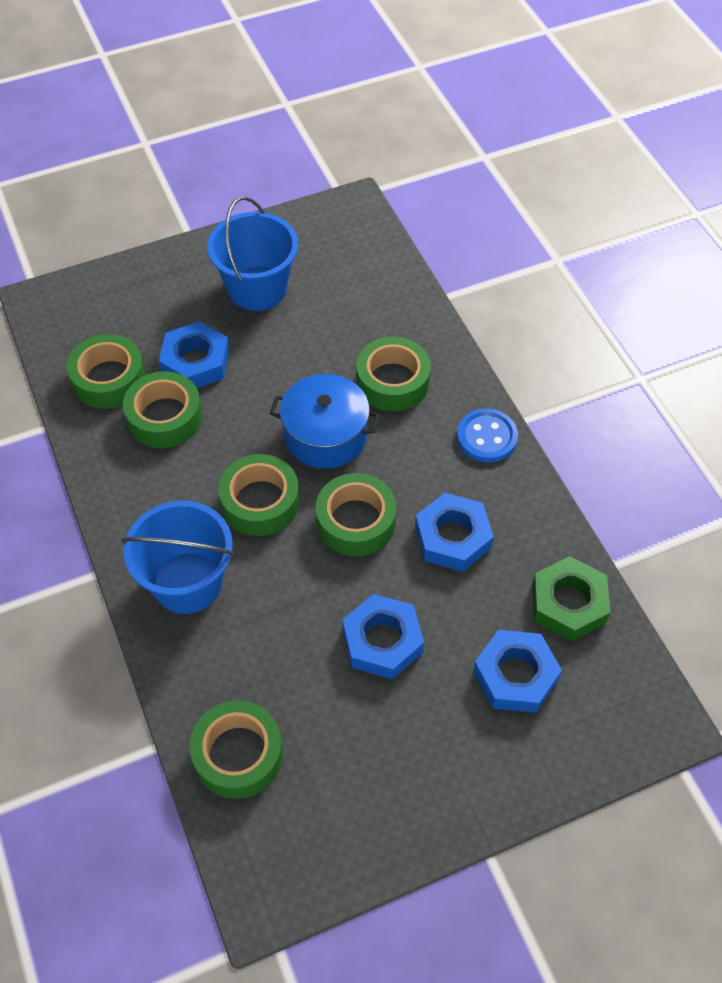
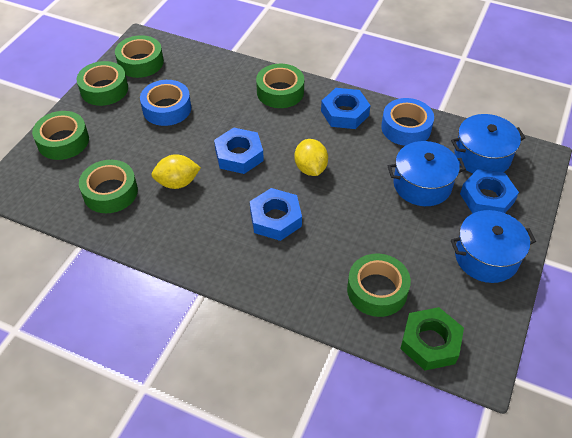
blue bucket: [121,501,234,614] [207,196,298,311] = 2 -> none = 0
blue button: [457,409,518,462] = 1 -> none = 0
blue pot: [270,374,380,469] = 1 -> [388,141,466,206] [451,114,526,174] [451,210,536,283] = 3
blue tape: none = 0 -> [140,80,191,126] [381,98,434,146] = 2
yellow lemon: none = 0 -> [151,154,201,189] [294,139,328,176] = 2

